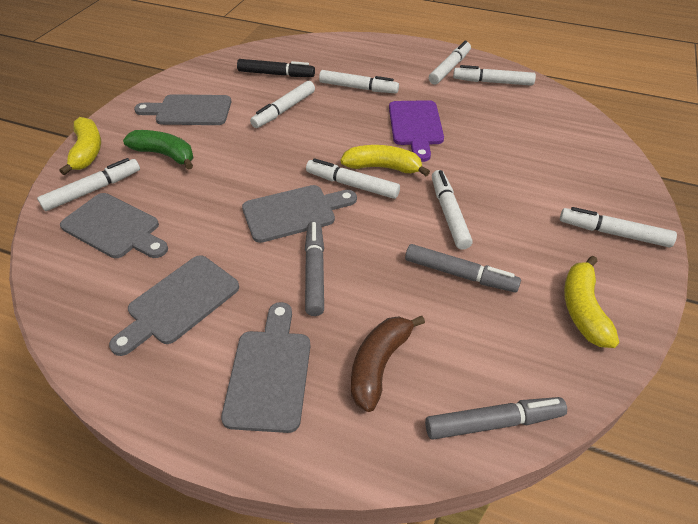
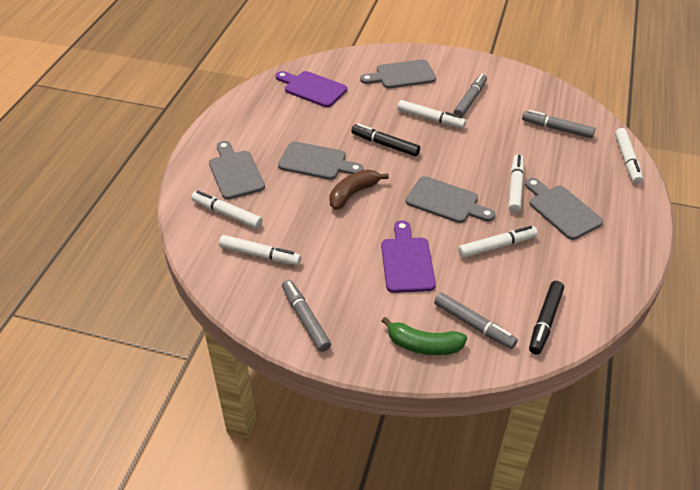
black marker: [237,59,315,77] = 1 -> [351,123,420,156] [529,281,564,355] = 2
grey marker: [305,221,324,316] [405,244,521,292] [425,397,567,440] = 3 -> [282,280,331,352] [434,292,518,349] [454,74,487,118] [522,110,595,138] = 4
purple cutting board: [389,100,444,162] = 1 -> [276,71,347,107] [381,220,436,293] = 2
white marker: [37,158,140,211] [250,81,315,128] [306,158,400,199] [319,70,399,93] [429,41,471,85] [432,170,473,250] [453,65,536,86] [560,207,677,247] = 8 -> [191,191,263,229] [219,235,301,265] [397,100,466,128] [458,226,538,258] [508,154,524,213] [615,128,643,184] = 6
yellow banana: [59,117,101,175] [341,145,430,176] [564,256,619,348] = 3 -> none = 0

